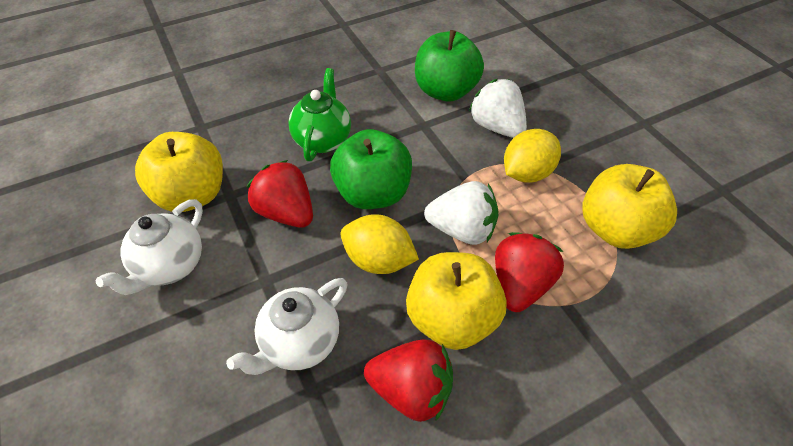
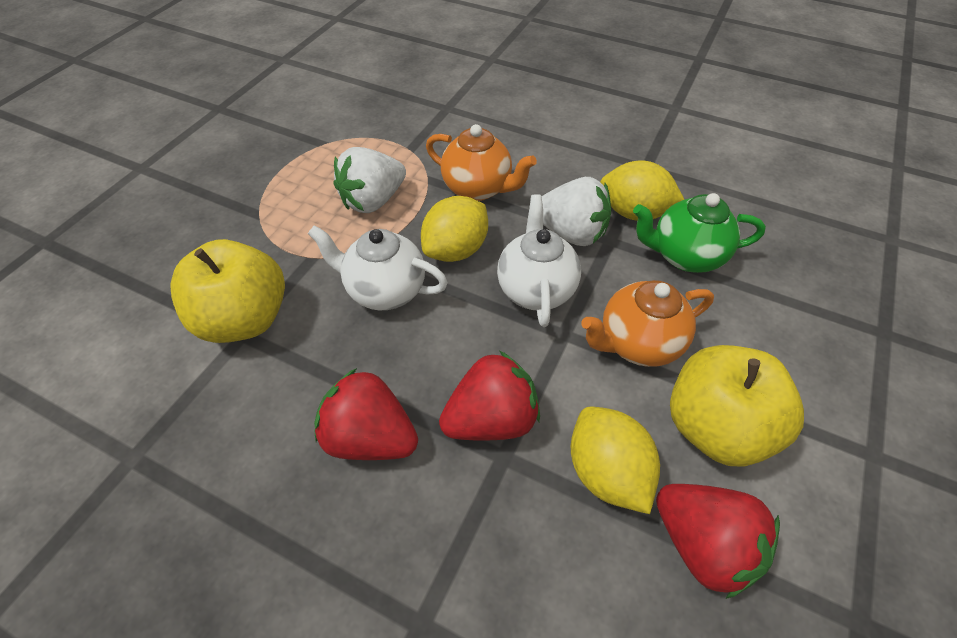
green apple: [330,129,412,209] [415,30,484,102] = 2 -> none = 0
orange teapot: none = 0 -> [426,124,537,201] [581,280,714,367] = 2
yellow apple: [135,132,223,212] [406,252,507,350] [582,164,677,249] = 3 -> [170,239,285,343] [670,345,804,467] = 2
yellow lemon: [340,214,419,274] [504,129,561,183] = 2 -> [421,196,488,262] [571,407,660,514] [600,161,684,221] = 3

